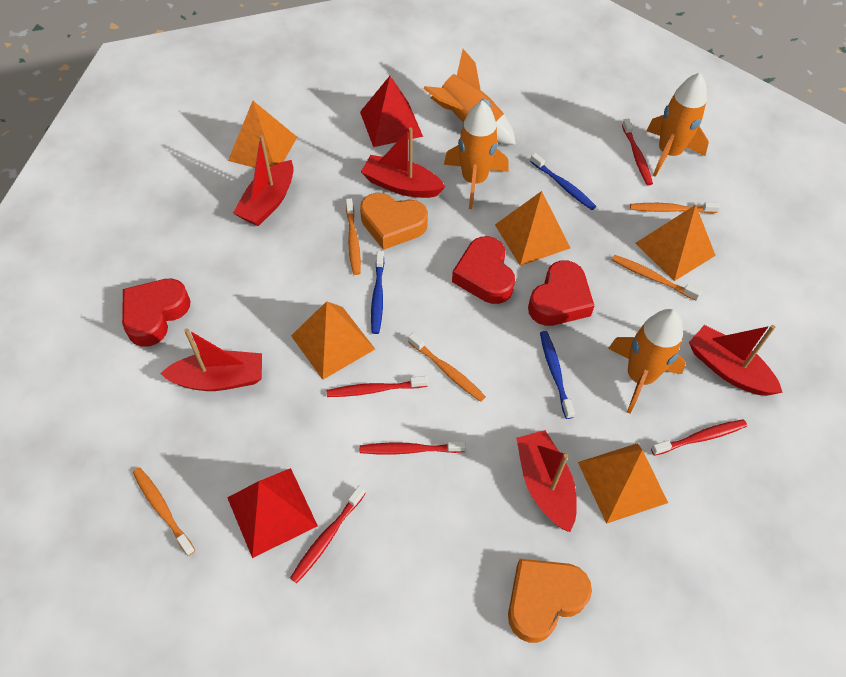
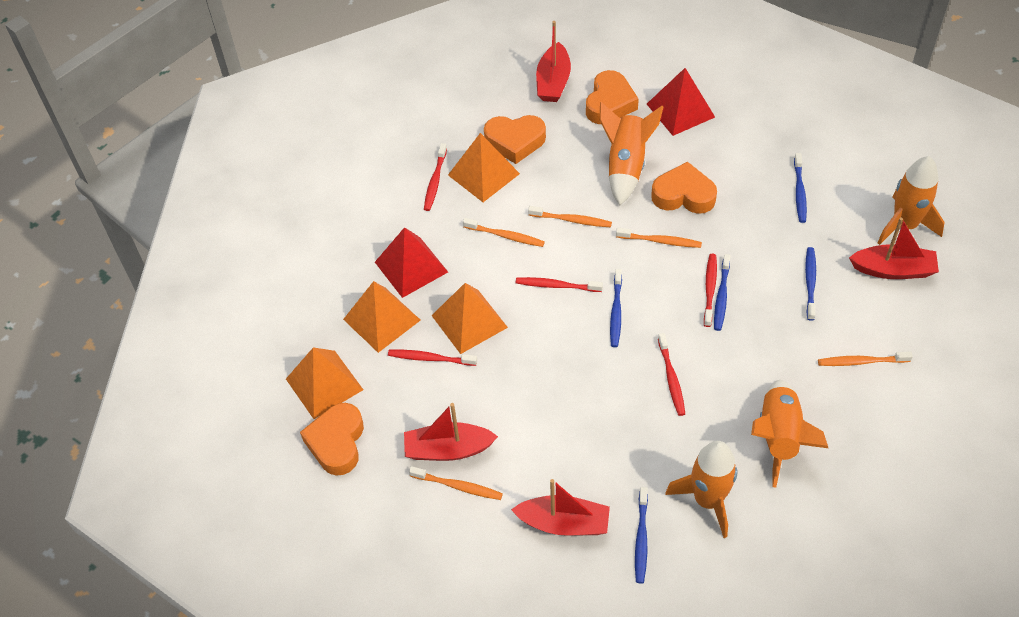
blue toothbrush: [371,251,384,334] [530,153,596,210] [540,331,575,419] = 3 -> [610,269,622,347] [635,487,648,583] [714,254,731,331] [794,153,807,223] [805,247,816,321] = 5
orange heart: [360,193,428,250] [508,559,592,643] = 2 -> [300,403,364,476] [484,115,546,164] [586,70,639,124] [651,161,717,214] = 4
orange pyramid: [228,101,297,168] [291,301,375,380] [495,191,570,266] [578,443,668,524] [635,205,716,281] = 5 -> [286,347,363,419] [343,281,421,353] [432,283,508,354] [448,133,520,202] = 4
red boat: [160,329,262,391] [233,135,294,226] [361,128,445,198] [516,430,577,532] [689,325,783,396] = 5 -> [404,403,498,461] [511,479,610,536] [536,21,571,102] [849,217,939,279] = 4
red heart: [122,279,190,347] [452,236,515,304] [528,260,594,326] = 3 -> none = 0

